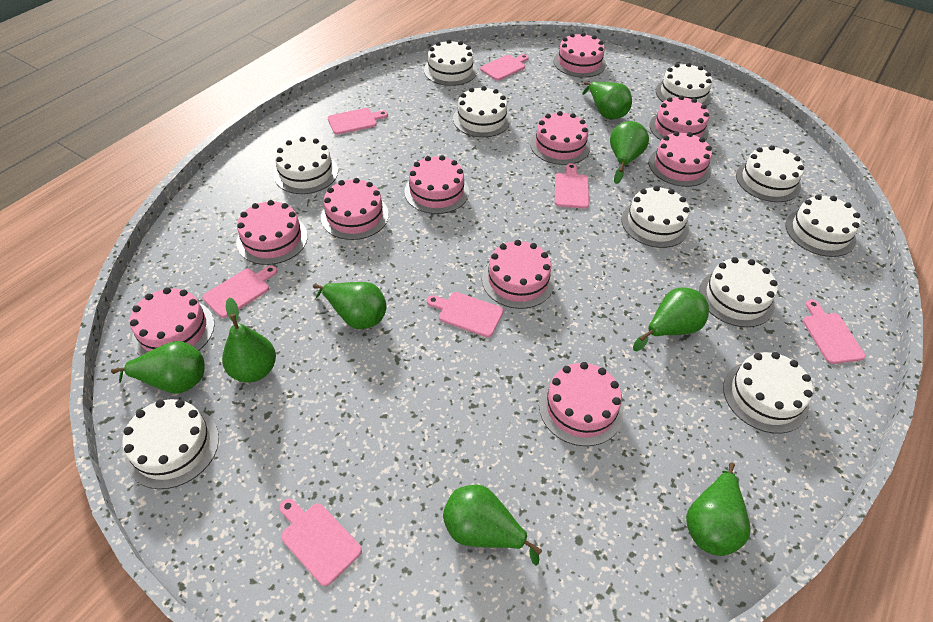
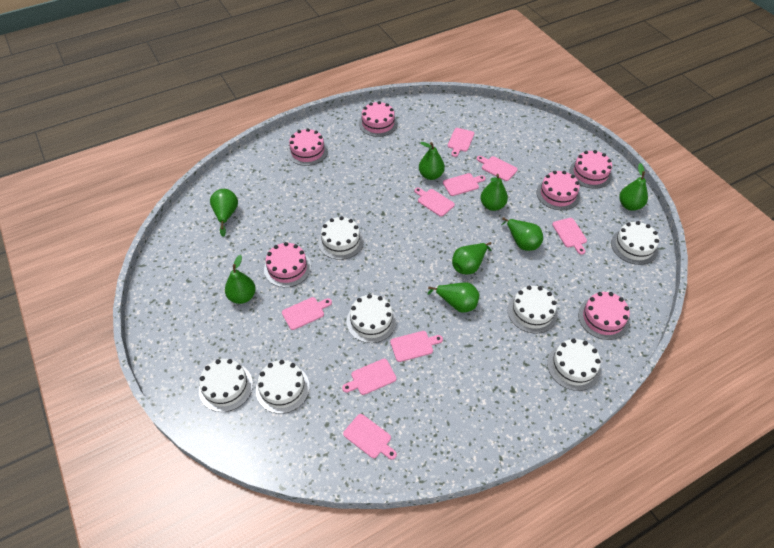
pink cake: [130,287,214,356] [236,200,308,265] [321,178,389,240] [404,155,469,214] [482,240,555,309] [530,111,590,165] [539,362,623,446] [554,32,606,78] [649,131,712,187] [650,95,709,141] = 10 -> [264,242,311,287] [287,128,328,166] [359,101,398,137] [537,171,580,210] [569,150,612,189] [578,292,630,340] = 6
pink cutting board: [203,265,277,318] [279,499,362,586] [328,108,388,135] [427,292,503,337] [480,54,529,81] [555,163,589,209] [803,299,866,364] = 7 -> [282,297,332,330] [342,359,396,395] [343,414,397,460] [390,331,443,362] [414,188,455,217] [443,173,486,196] [448,128,474,157] [477,156,518,181] [552,218,587,255] = 9
white cake: [122,399,219,489] [274,137,338,194] [424,39,477,86] [453,86,511,137] [622,186,690,248] [656,63,712,106] [699,257,778,327] [723,352,813,434] [736,145,804,202] [785,195,861,257] = 10 -> [199,359,253,412] [256,360,310,414] [318,216,364,260] [346,294,396,343] [508,286,558,333] [547,338,601,391] [611,221,659,265] = 7

